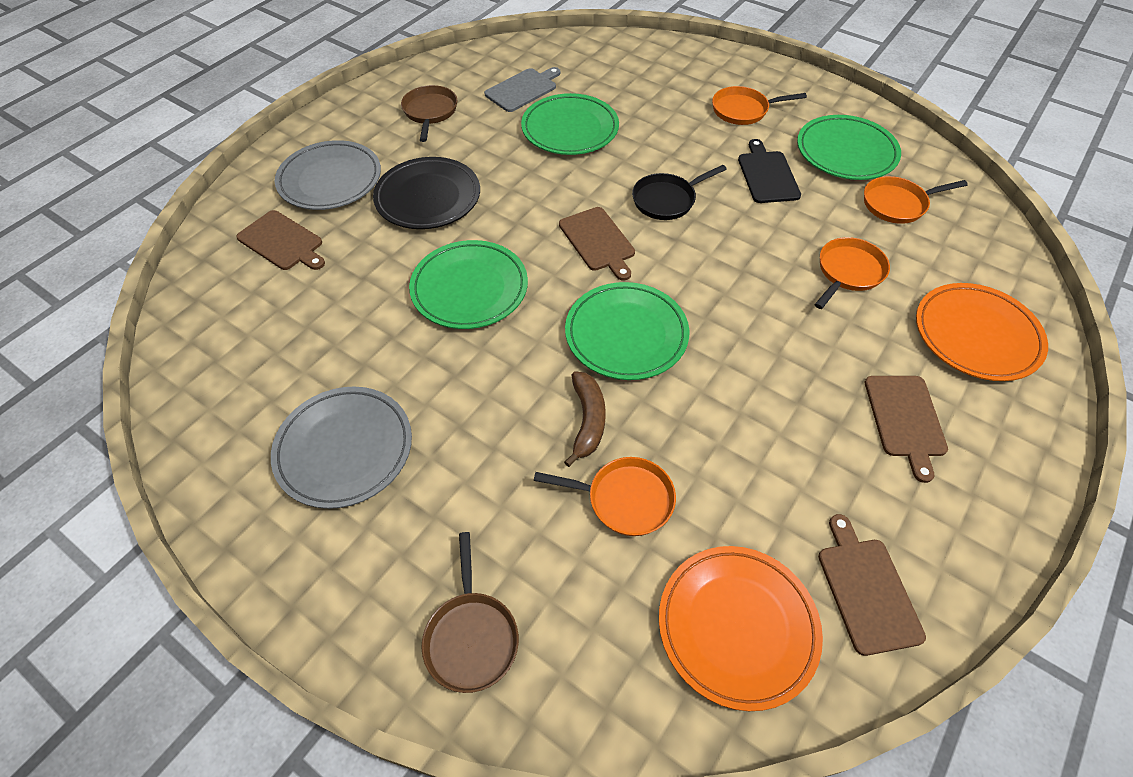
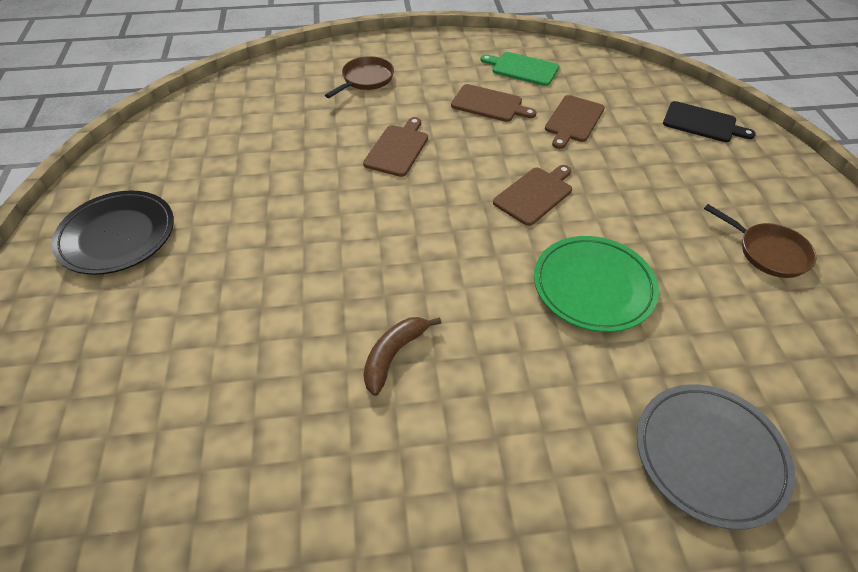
black pan: [632,165,727,220] = 1 -> none = 0
green cutting board: none = 0 -> [480,52,559,86] = 1
green plate: [409,240,528,329] [521,93,619,155] [565,282,689,380] [797,115,901,180] = 4 -> [534,236,659,332] = 1
grey cutting board: [484,67,561,112] = 1 -> none = 0
grey plate: [271,387,412,509] [275,140,381,210] = 2 -> [637,384,796,530] = 1
orange pan: [534,457,676,536] [712,86,807,125] [815,237,890,309] [864,176,968,224] = 4 -> none = 0
orange plate: [659,546,823,711] [916,283,1048,381] = 2 -> none = 0

